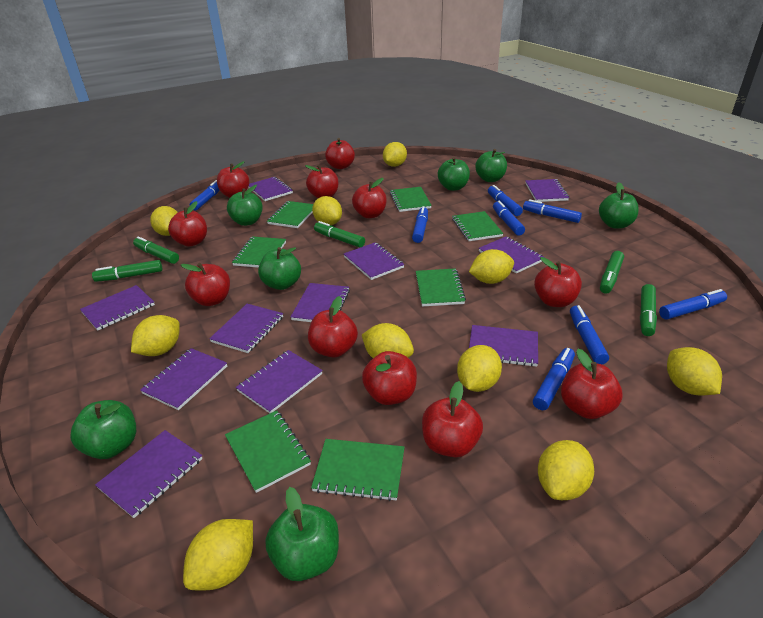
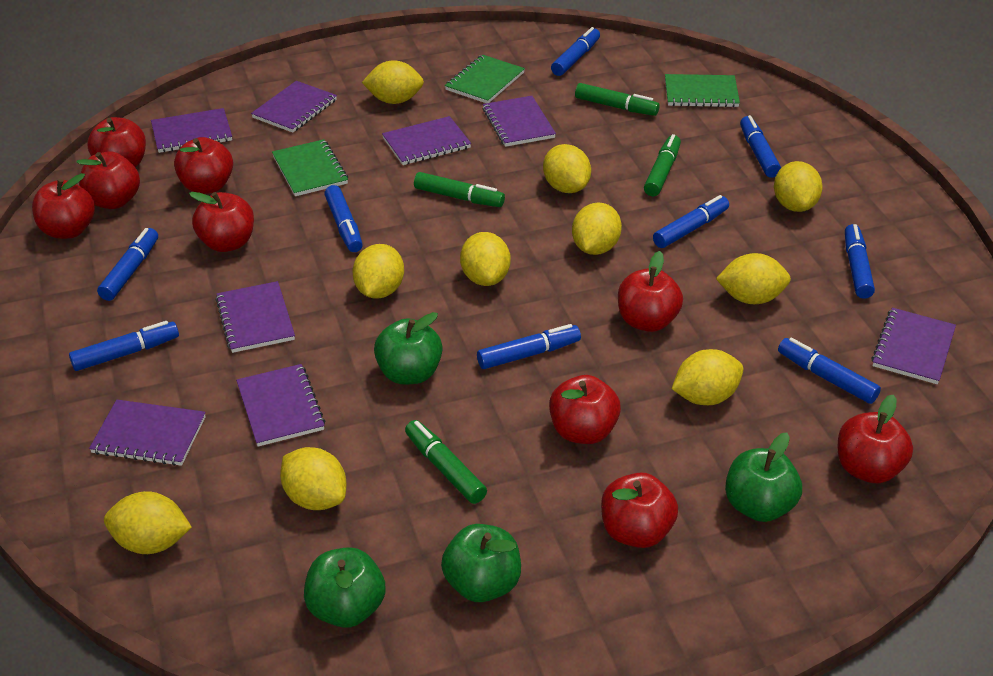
blue marker: [190,180,220,210] [412,206,428,243] [488,185,523,216] [493,201,525,236] [523,199,582,223] [533,348,575,410] [570,305,609,364] [659,289,727,320] = 8 -> [69,321,179,371] [97,228,158,301] [324,185,363,252] [477,324,581,369] [551,27,600,76] [653,195,729,248] [740,115,781,178] [778,338,881,404] [845,224,875,299] = 9
green apple: [70,400,136,459] [227,185,263,226] [258,247,301,290] [265,487,339,581] [438,157,470,191] [475,149,507,182] [599,182,639,229] = 7 -> [304,547,386,628] [374,312,443,384] [441,524,521,602] [725,433,802,522] = 4
green marker: [92,260,162,282] [133,236,179,264] [314,221,365,248] [600,251,624,294] [640,284,657,336] = 5 -> [405,420,487,504] [414,172,505,207] [575,83,660,116] [644,134,681,196] = 4
green notebook: [225,410,311,493] [232,236,286,268] [267,201,313,228] [311,439,405,501] [390,187,432,212] [416,268,466,306] [452,211,503,241] = 7 -> [272,139,348,196] [445,55,525,103] [665,74,740,107] = 3
purple notebook: [80,285,155,331] [95,430,203,518] [140,348,227,410] [209,304,283,353] [236,350,323,413] [248,177,293,201] [291,283,350,322] [344,242,404,280] [469,325,538,367] [479,237,545,273] [525,179,569,202] = 11 -> [89,400,206,466] [151,108,232,153] [216,281,295,353] [236,364,325,446] [251,81,337,133] [382,116,471,165] [483,96,556,147] [872,308,956,384] = 8
red apple: [168,201,207,246] [181,263,230,306] [217,161,249,198] [305,165,338,198] [308,296,358,358] [325,138,355,169] [352,178,387,218] [362,351,417,405] [422,381,483,457] [534,257,582,307] [561,349,623,419] = 11 -> [32,173,95,239] [76,151,140,209] [87,117,146,168] [174,137,233,194] [189,192,254,252] [549,375,621,444] [601,472,678,548] [618,251,683,332] [838,395,913,483] = 9

